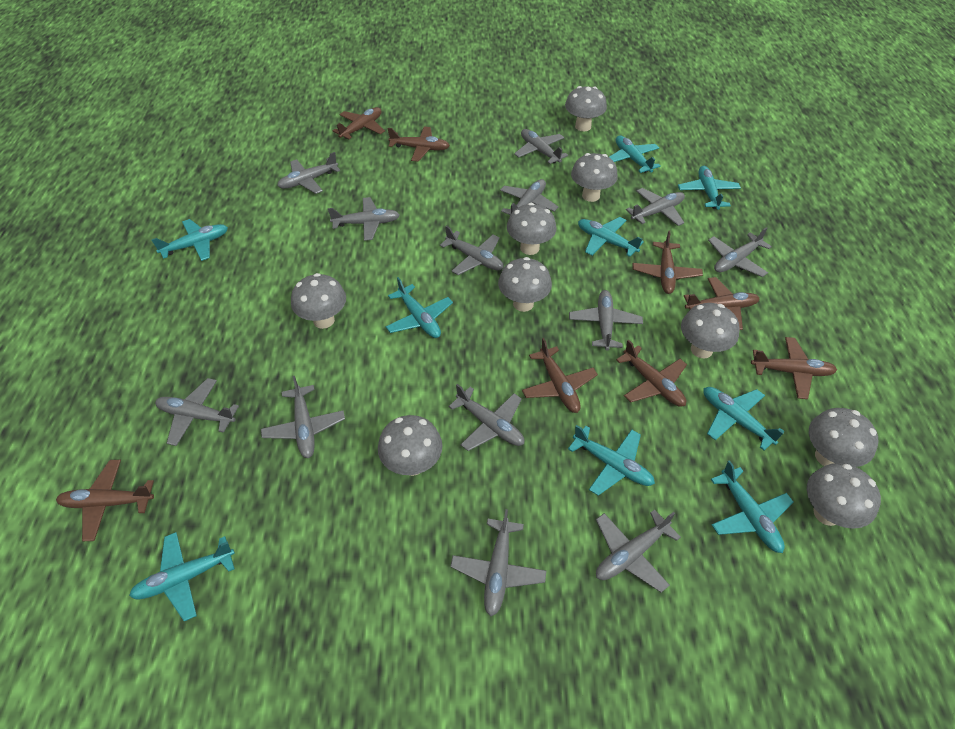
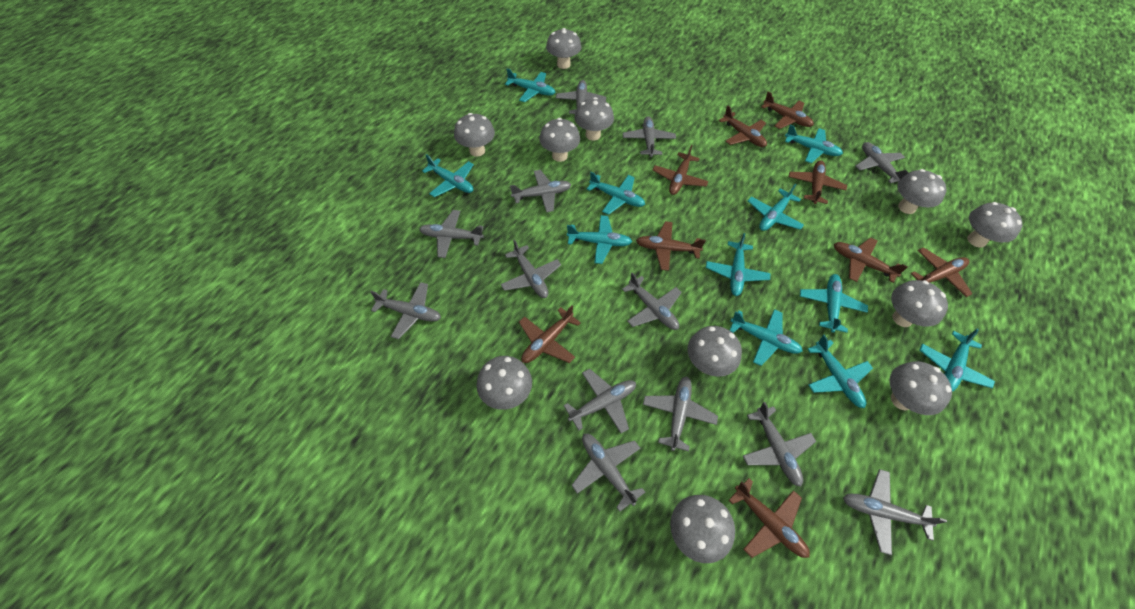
brown plane: [56,460,154,541] [333,107,385,139] [387,127,450,162] [522,338,598,413] [616,340,687,407] [633,230,703,294] [684,277,760,330] [751,337,837,399] = 8 -> [519,305,581,363] [636,221,706,271] [653,145,708,195] [719,106,767,147] [729,478,810,558] [761,91,814,129] [789,161,847,204] [834,237,908,283] [911,247,972,297] = 9
grey mushroom: [291,273,346,329] [378,415,443,476] [498,257,552,312] [507,203,557,255] [565,86,607,131] [571,153,618,202] [681,303,740,358] [807,463,881,529] [809,408,878,467] = 9 -> [454,113,495,157] [476,356,532,410] [539,118,580,162] [546,28,582,69] [574,97,614,141] [670,495,735,563] [688,326,742,377] [890,361,952,415] [891,280,948,327] [897,169,947,214] [967,202,1023,247] = 11
turquoise plane: [129,532,235,621] [152,219,228,261] [386,277,453,338] [568,425,655,496] [578,217,644,257] [609,135,661,173] [678,166,741,210] [703,387,784,451] [711,460,793,553] = 9 -> [422,154,474,197] [505,68,556,102] [567,215,632,264] [586,172,645,215] [706,233,770,296] [730,309,802,366] [748,183,804,231] [785,125,843,163] [800,274,868,333] [807,335,873,408] [920,329,995,392] = 11

